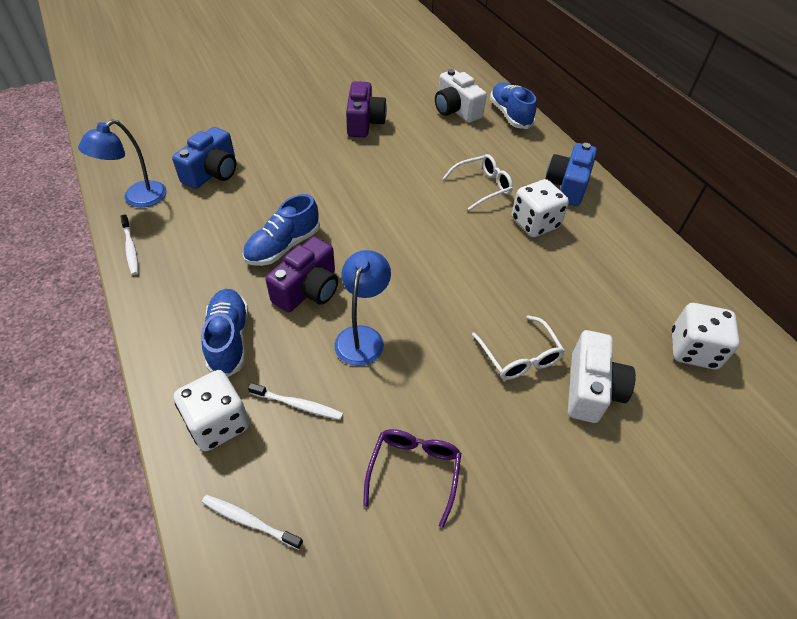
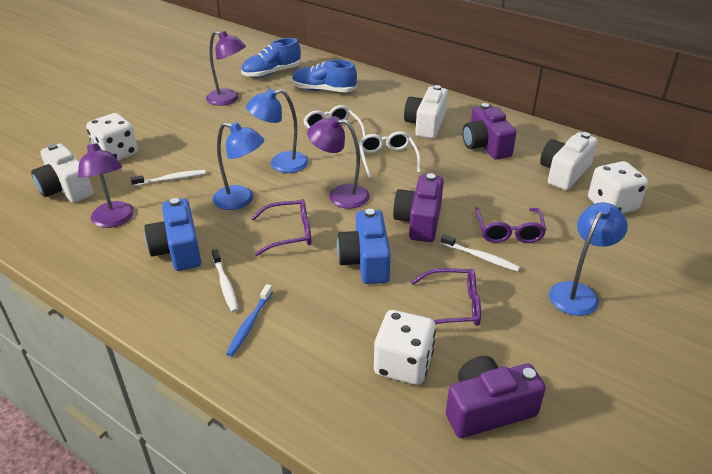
blue lamp: [78,119,167,207] [334,250,391,366] = 2 -> [213,122,264,210] [246,89,309,173] [549,202,628,316] = 3
blue shoe: [201,289,248,377] [243,194,320,266] [490,82,537,129] = 3 -> [241,38,301,78] [292,60,357,92] = 2
blue toothbrush: none = 0 -> [226,284,273,356] = 1
purple camera: [266,236,338,312] [346,81,387,137] = 2 -> [393,173,444,242] [446,356,546,438] [462,103,517,160] = 3
purple glasses: [363,429,461,528] = 1 -> [251,199,311,256] [411,268,481,326] [475,207,546,243] = 3
purple lamp: none = 0 -> [78,139,134,228] [206,31,246,106] [307,116,370,209] = 3
white camera: [435,69,487,123] [568,330,636,423] = 2 -> [31,144,93,203] [404,85,448,139] [540,132,598,190] = 3

